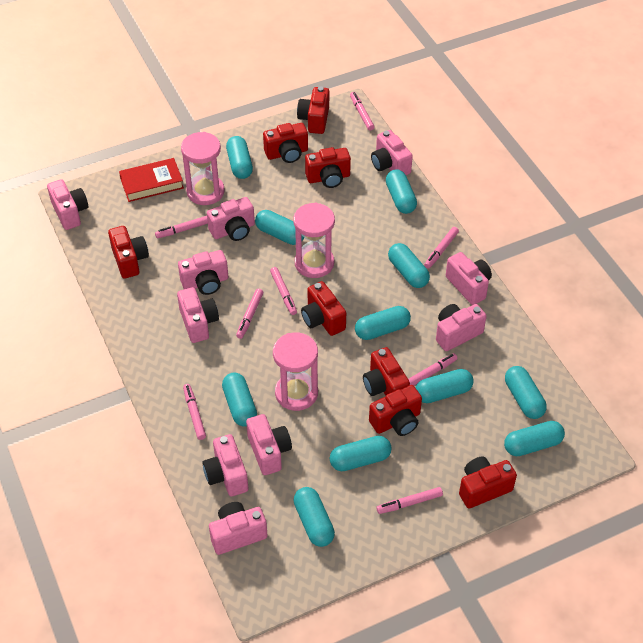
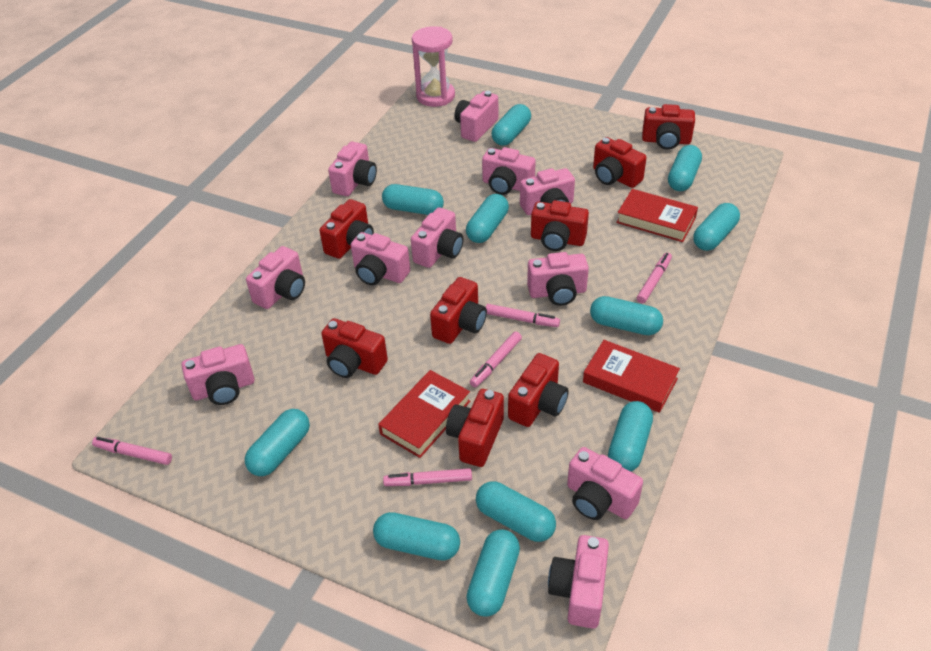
pink camera: [47,179,88,230] [177,287,219,343] [178,250,228,295] [202,434,248,496] [207,197,255,241] [209,502,268,555] [246,414,292,475] [371,130,413,175] [436,304,487,351] [446,252,492,305] = 10 -> [181,344,255,405] [246,246,305,309] [328,142,377,196] [351,232,410,285] [411,207,464,268] [454,91,498,142] [482,147,536,195] [520,168,575,215] [527,252,589,306] [548,535,609,629] [567,447,643,520] = 11
pink hourglass: [181,132,225,205] [273,332,318,411] [293,203,335,278] = 3 -> [412,26,455,107] = 1
pink marker: [155,216,208,238] [183,384,206,440] [236,289,263,339] [270,267,297,315] [350,92,374,131] [376,487,443,514] [408,353,458,386] [424,227,459,268] = 8 -> [92,437,172,465] [383,468,472,486] [470,332,522,387] [486,304,560,327] [637,253,672,304] = 5
red book: [119,158,184,202] = 1 -> [378,370,470,458] [583,340,680,413] [616,189,698,242] = 3

